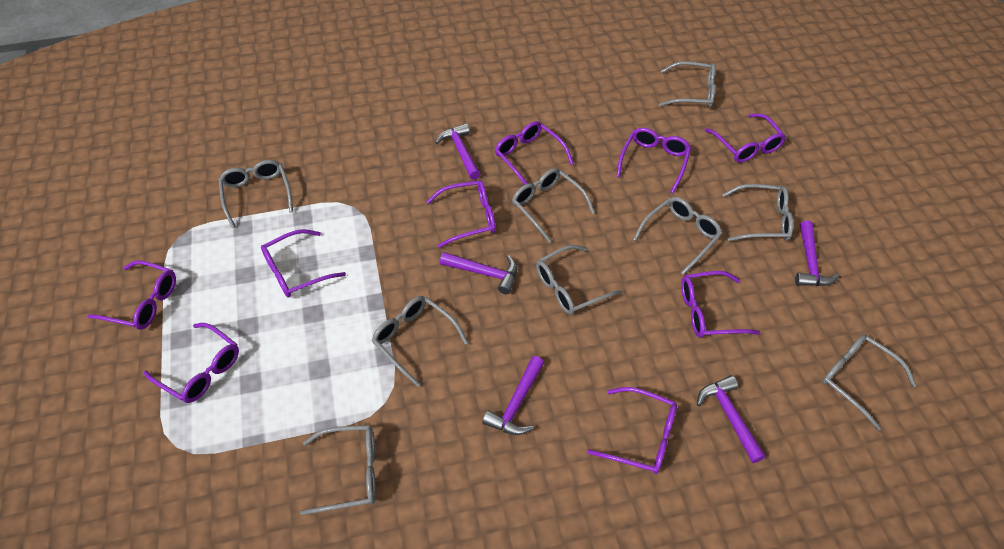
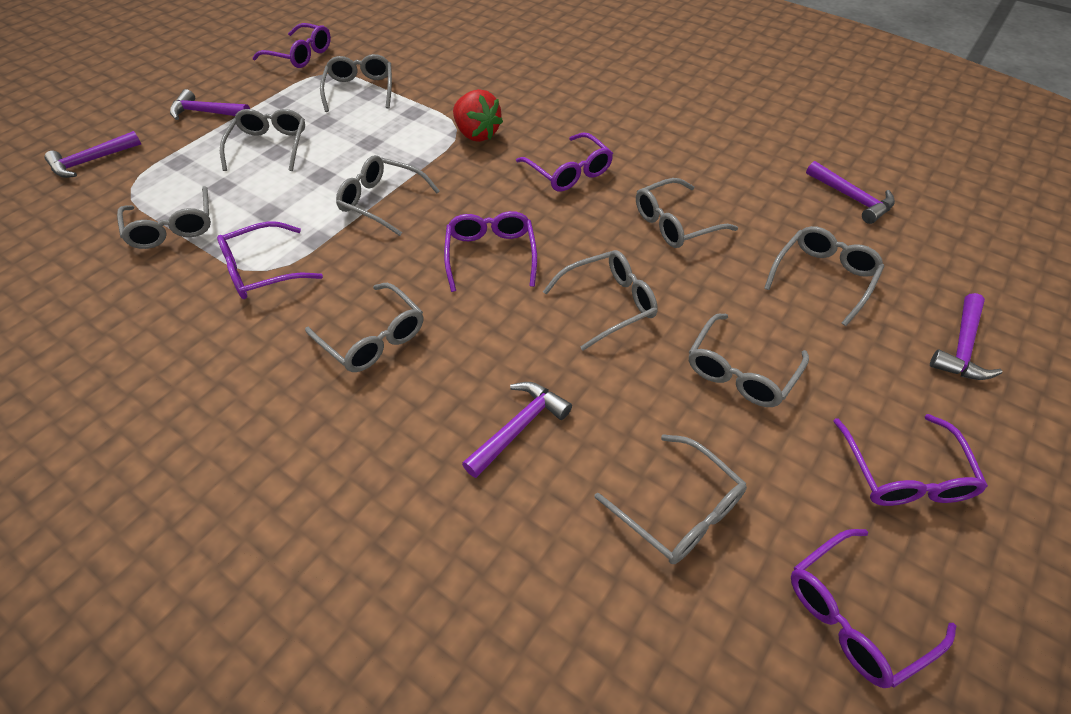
grey glasses: [218,160,293,228] [300,425,376,515] [372,296,468,387] [512,168,595,242] [536,245,622,315] [633,197,722,275] [659,61,716,108] [722,184,793,241] [822,334,917,431] = 9 -> [117,186,211,249] [220,109,305,171] [305,283,423,372] [320,54,392,112] [336,155,440,236] [543,250,658,351] [594,434,747,564] [636,178,738,248] [689,314,809,407] [764,226,884,326] = 10
purple glasses: [88,260,176,330] [144,323,239,403] [261,229,346,298] [426,180,496,248] [495,121,574,185] [587,387,677,474] [616,128,691,193] [681,271,760,338] [704,114,786,163] = 9 -> [217,221,323,299] [252,23,331,68] [444,211,537,292] [516,132,613,191] [791,529,956,688] [833,414,988,506] = 6
red strawberry: none = 0 -> [453,89,503,142] = 1

